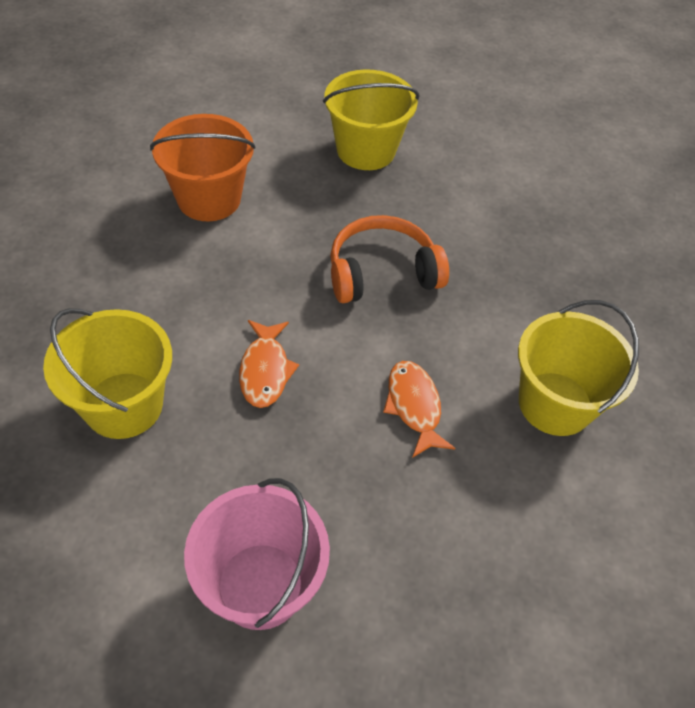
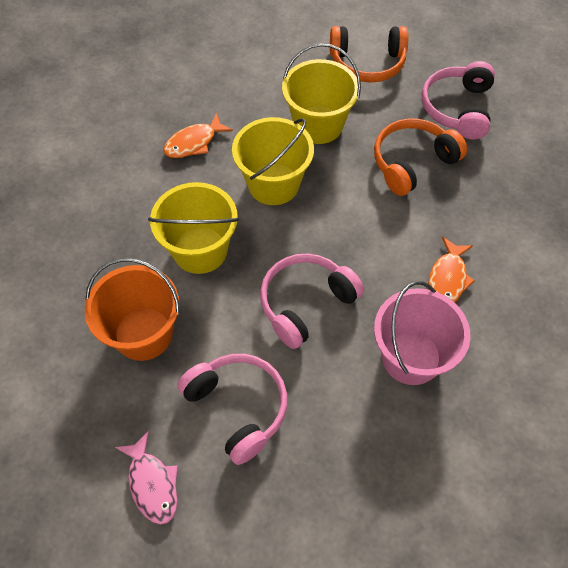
orange headphones: [330,215,449,303] = 1 -> [330,26,408,83] [374,118,467,196] = 2
pink fish: none = 0 -> [115,431,178,525] = 1
pink headphones: none = 0 -> [177,354,287,465] [260,254,364,349] [422,61,495,140] = 3

